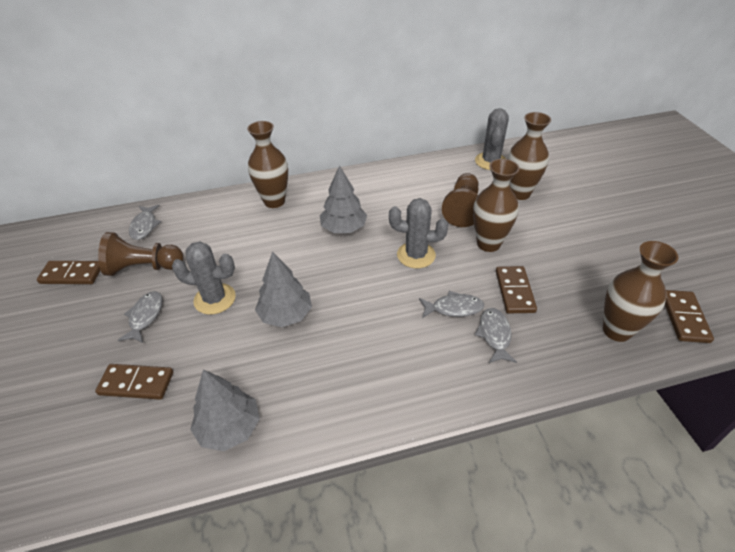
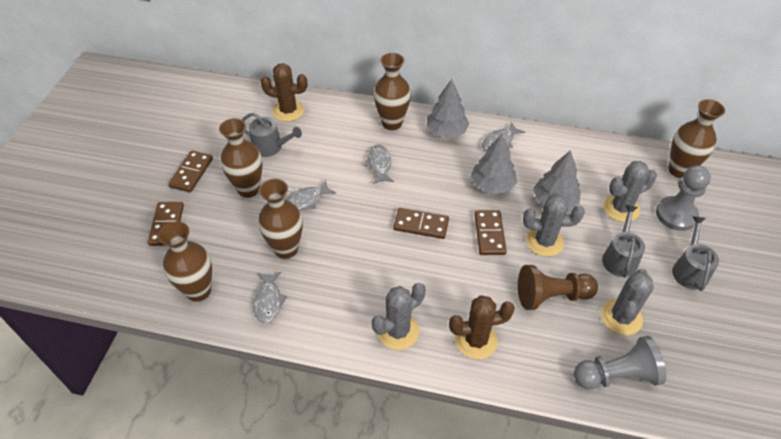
brown cactus: none = 0 -> [260,63,307,122] [449,295,515,359] = 2
brown pawn: [98,232,184,276] [442,173,479,227] = 2 -> [518,265,598,310] = 1
brown vase: [247,121,288,208] [473,159,519,252] [508,112,551,200] [603,241,678,342] = 4 -> [158,221,212,302] [219,118,262,198] [258,179,303,259] [373,53,411,130] [669,99,725,178] = 5
grey cactus: [172,242,236,315] [389,198,448,268] [475,108,509,170] = 3 -> [372,283,425,350] [523,194,585,257] [601,269,654,335] [603,161,657,222] = 4
grey pawn: none = 0 -> [574,335,666,389] [656,165,711,231] = 2
grey watering can: none = 0 -> [242,113,302,157] [602,205,645,277] [672,216,719,291] = 3

